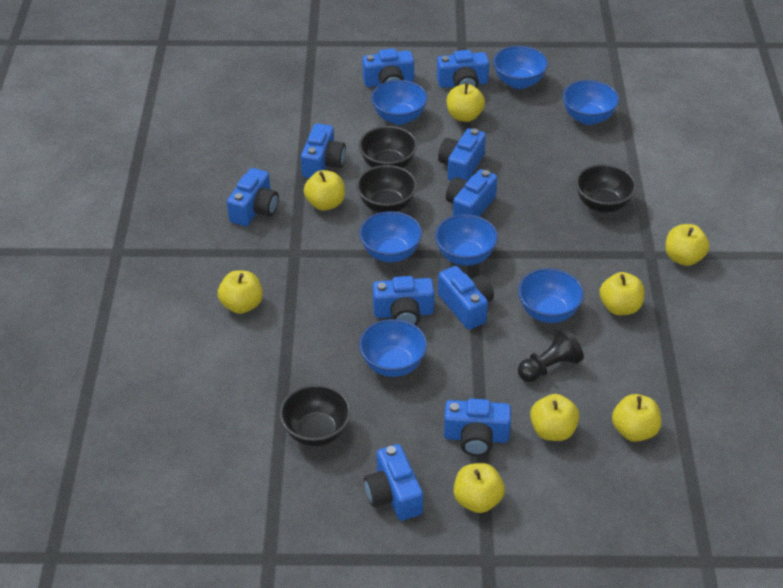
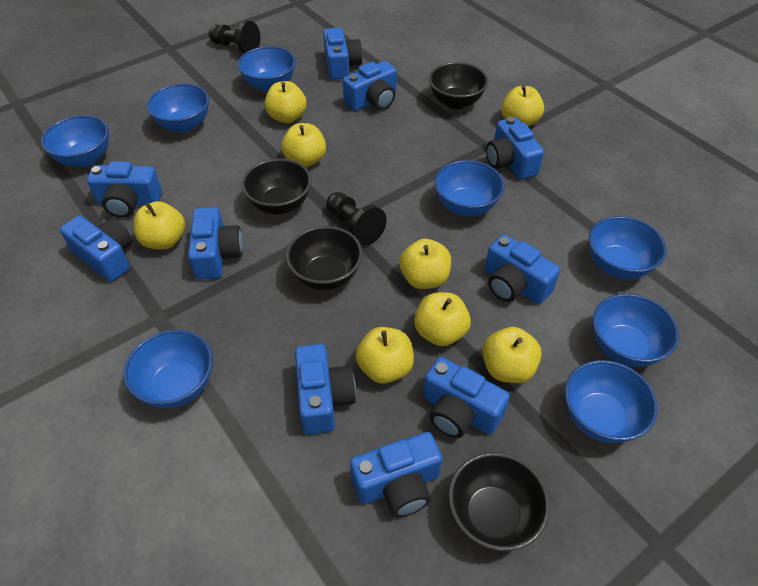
black pawn: [518,327,584,382] = 1 -> [209,20,260,53] [326,192,387,246] = 2
blue bowl: [359,211,422,262] [359,319,427,377] [371,80,428,125] [435,214,498,266] [493,46,548,89] [518,269,584,323] [563,80,619,125] = 7 -> [41,115,109,167] [123,330,213,408] [146,84,209,133] [238,46,296,92] [434,160,504,216] [565,360,658,443] [589,216,667,279] [593,294,679,367] = 8

